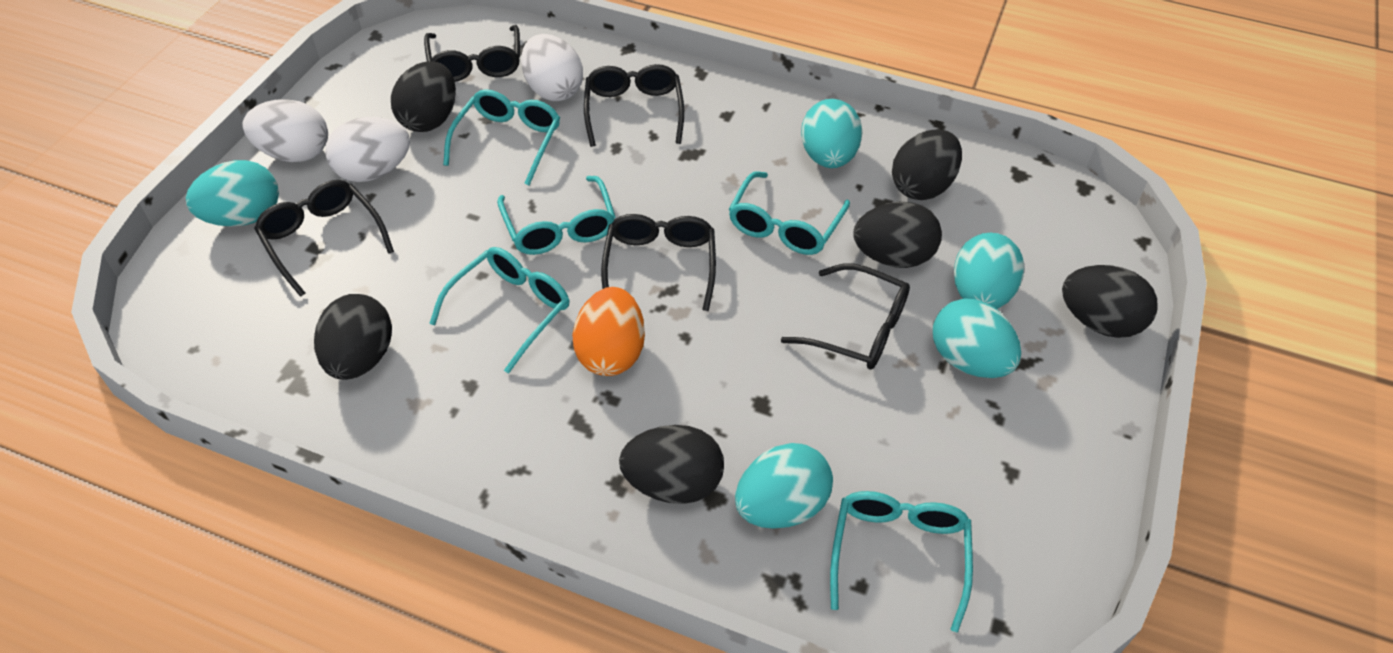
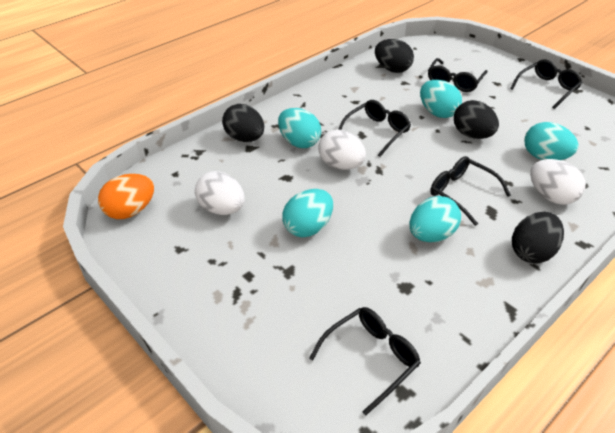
black egg: [314,294,392,380] [391,61,456,132] [619,425,724,504] [853,202,942,268] [892,129,962,200] [1062,265,1157,338] = 6 -> [222,104,264,142] [375,39,414,73] [454,100,499,139] [512,212,564,263] = 4
turquoise glasses: [429,247,570,374] [443,89,560,185] [497,176,615,255] [729,171,850,255] [830,491,973,632] = 5 -> none = 0

